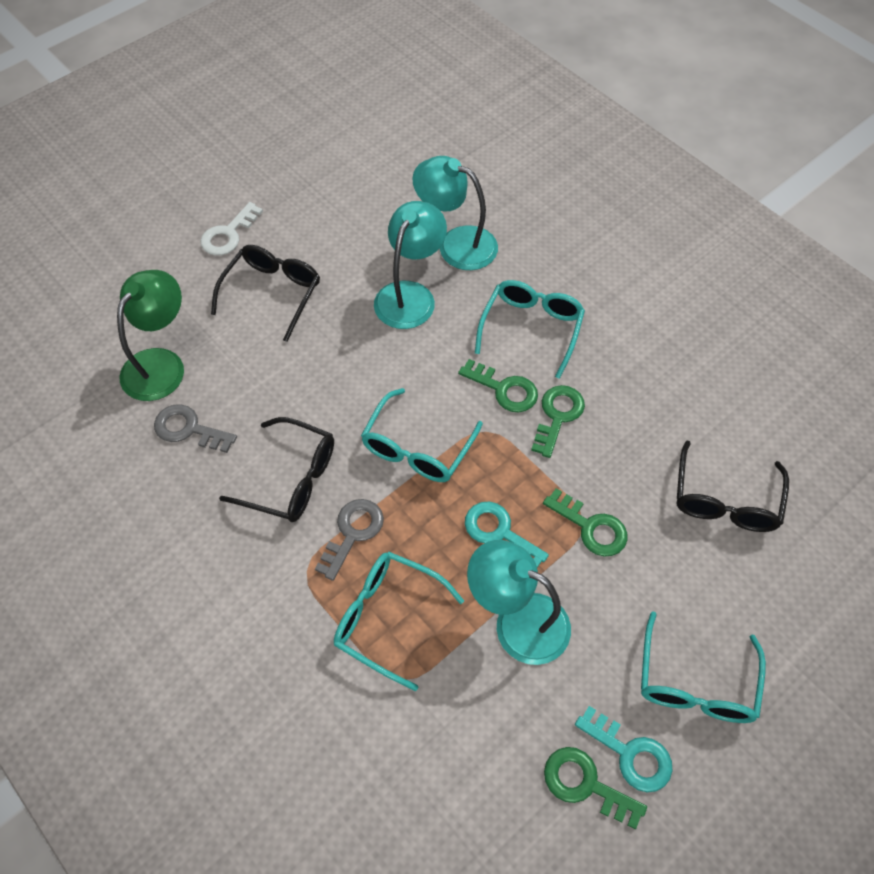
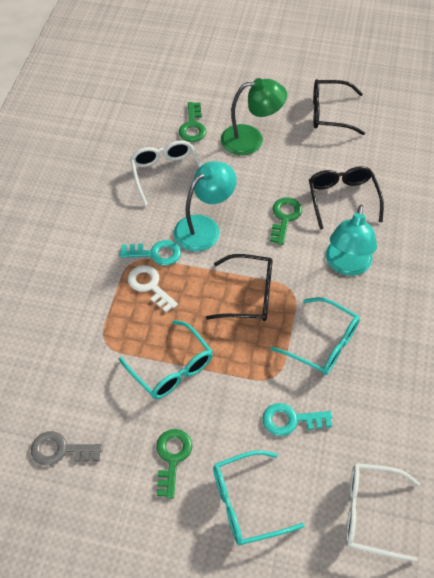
green key: [458,359,538,413] [531,385,585,458] [543,488,628,557] [544,747,647,829] = 4 -> [156,429,192,499] [179,102,206,142] [270,197,302,245] = 3
grey key: [154,404,237,453] [315,499,384,581] = 2 -> [31,431,103,465] = 1
turquoise glasses: [334,552,464,691] [361,388,483,482] [475,280,585,379] [641,611,766,723] = 4 -> [119,320,213,399] [213,450,305,546] [271,297,360,375] = 3
turquoise lamp: [374,201,447,329] [412,156,498,270] [467,540,571,665] = 3 -> [174,161,237,252] [326,205,377,276] = 2
white glasses: none = 0 -> [130,140,201,206] [346,463,420,562] = 2

